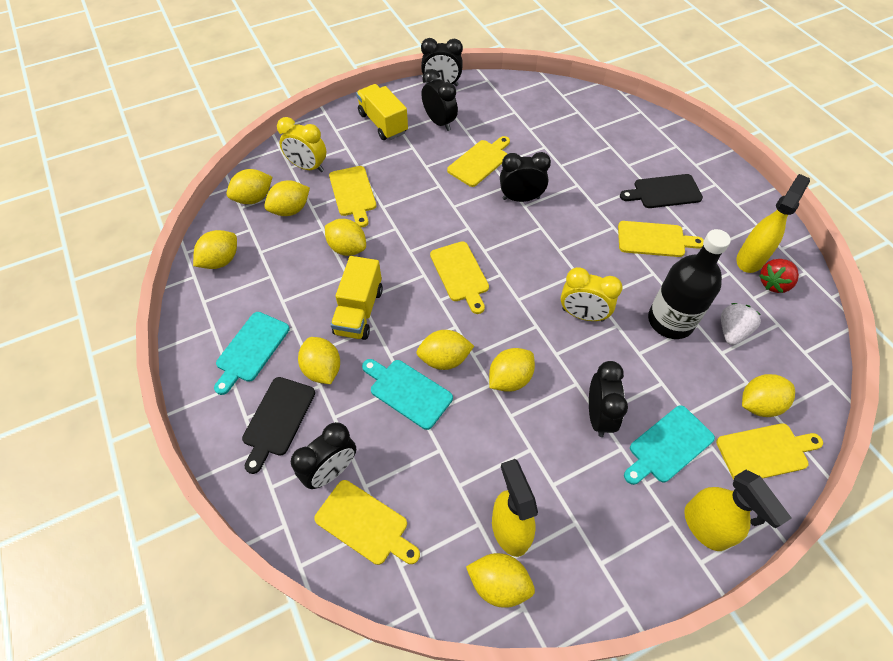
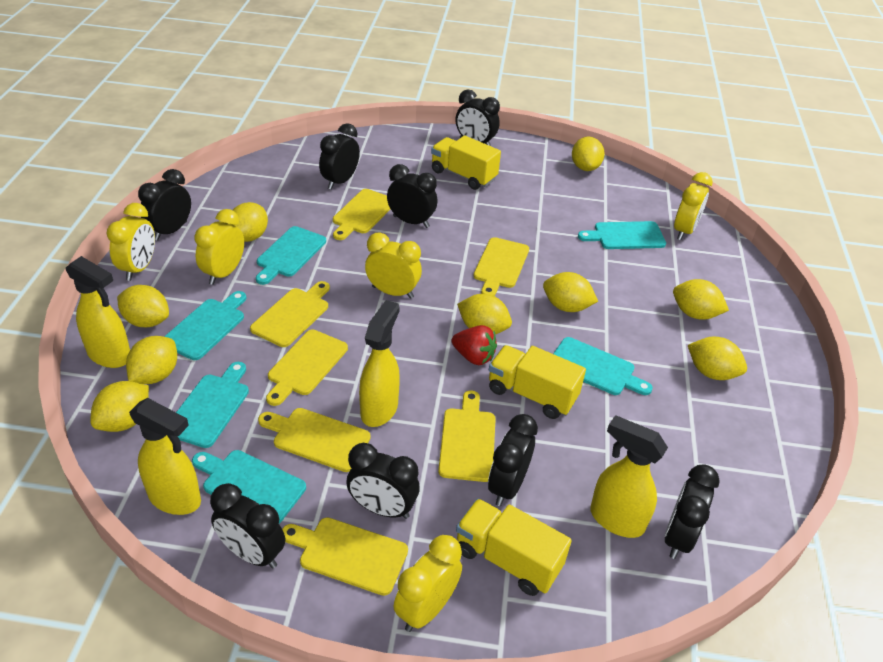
black bottle: [648,229,731,339] = 1 -> none = 0
black clock: [291,422,356,489] [421,38,463,86] [421,69,458,131] [500,152,551,202] [589,361,628,437] = 5 -> [138,169,191,241] [210,483,285,569] [319,123,360,190] [346,443,420,519] [387,164,437,228] [456,89,500,146] [488,414,538,506] [664,464,720,559] = 8
black cutting board: [242,377,315,474] [620,174,703,208] = 2 -> none = 0
turquoise cutting board: [214,312,290,395] [362,359,453,430] [624,405,715,485] = 3 -> [164,291,246,360] [176,362,249,448] [192,450,306,524] [256,226,326,285] [553,337,653,395] [578,221,666,249] = 6
white strawberry: [721,303,761,345] = 1 -> none = 0
yellow clock: [277,117,326,172] [561,267,623,321] = 2 -> [107,203,155,281] [194,209,244,285] [365,233,422,299] [394,535,462,632] [674,172,713,240] = 5
yellow cutting board: [314,480,420,565] [329,166,376,227] [430,241,489,314] [447,136,510,187] [618,221,704,257] [716,423,823,479] = 6 -> [250,281,330,347] [258,408,371,472] [266,330,348,406] [282,518,408,596] [333,189,390,240] [438,390,496,482] [474,237,529,296] = 7
yellow spray bottle: [492,459,538,557] [684,470,792,551] [737,174,810,273] = 3 -> [66,256,130,368] [129,398,201,515] [359,300,400,427] [590,415,668,538] = 4
yellow truck: [330,256,383,340] [356,84,408,140] = 2 -> [431,136,501,190] [456,499,572,596] [489,345,586,419] = 3

